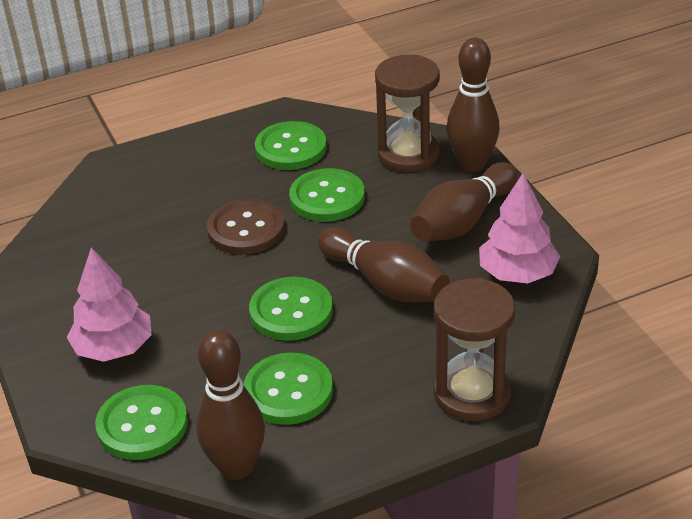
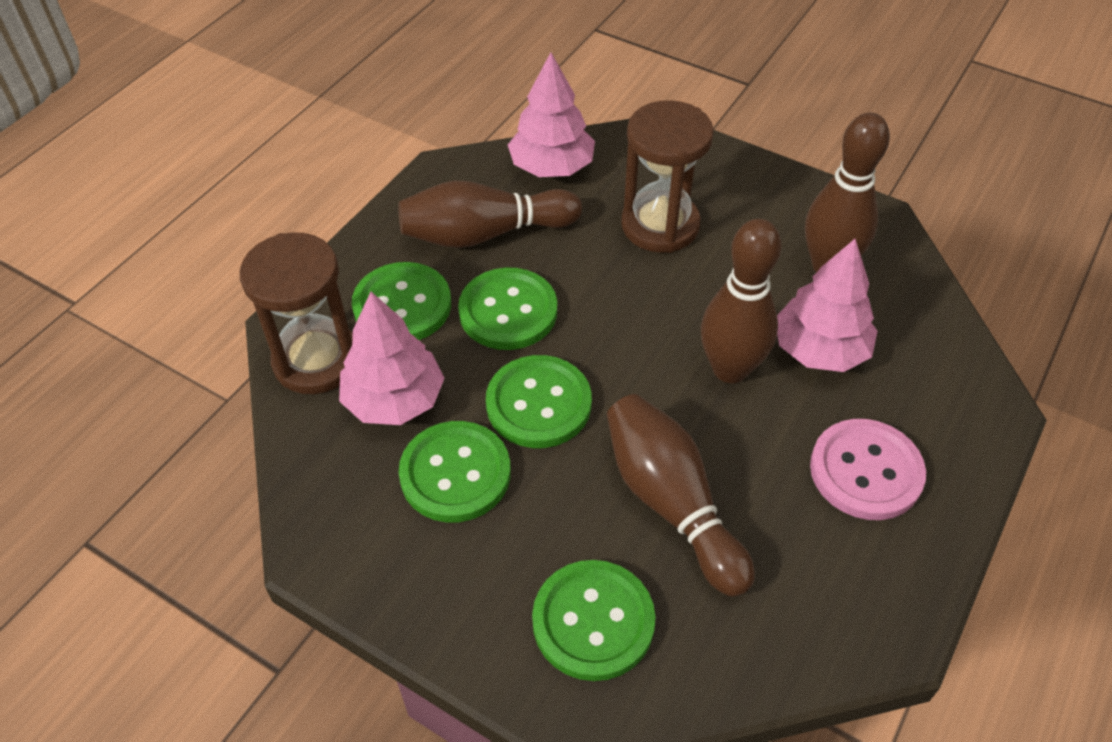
brown button: [207,199,285,255] = 1 -> none = 0
pink button: none = 0 -> [810,419,926,520] = 1
pink tree: [67,247,152,362] [479,173,560,283] = 2 -> [339,292,445,425] [508,52,595,177] [777,239,878,372] = 3

